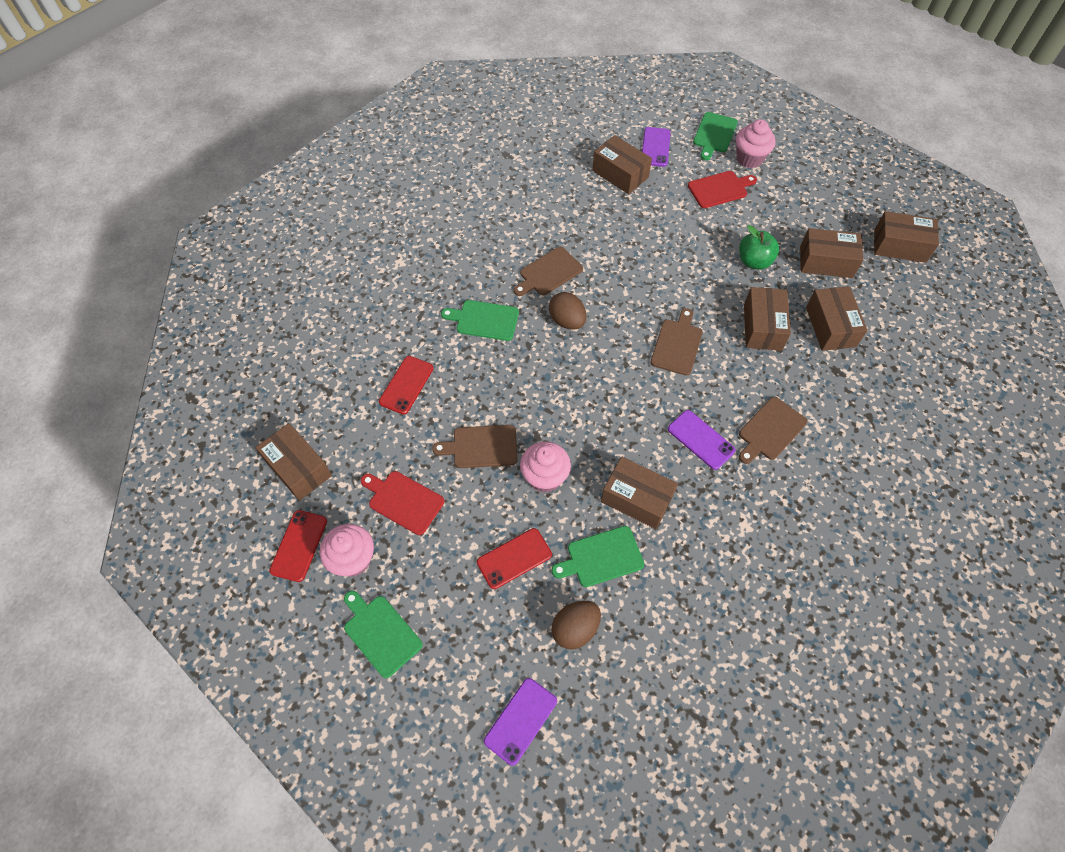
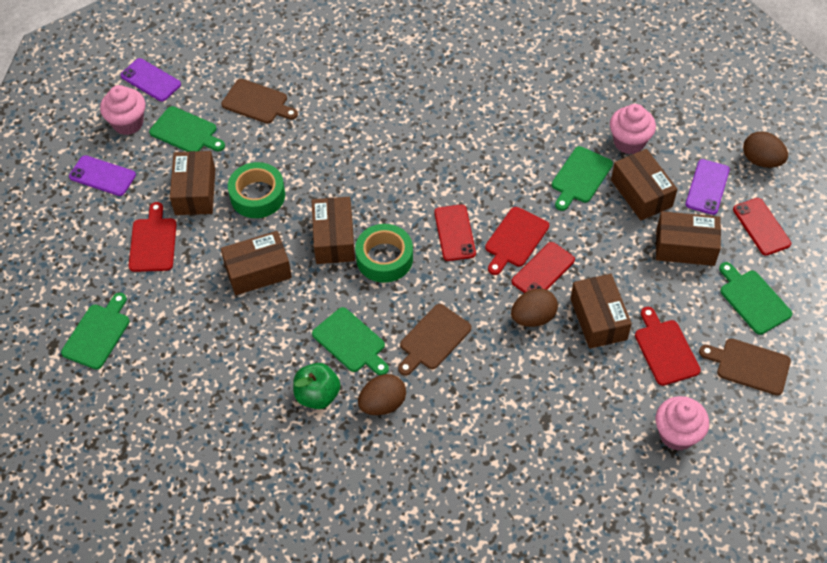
brown box: [256,423,332,501] [592,135,652,194] [601,457,678,529] [744,287,791,351] [800,228,863,278] [806,286,868,351] [874,211,939,263] = 7 -> [170,151,215,215] [221,231,292,295] [312,197,355,264] [570,274,632,349] [611,149,677,221] [656,211,721,266] = 6
brown cutting board: [432,425,518,468] [514,247,583,296] [651,308,703,376] [739,397,807,464] = 4 -> [221,79,298,124] [398,304,472,376] [699,338,791,396] = 3
brown egg: [549,292,586,330] [551,601,601,650] = 2 -> [358,374,406,415] [511,288,558,327] [743,131,788,168] = 3
green cutting board: [344,591,423,678] [441,300,519,341] [552,526,644,587] [693,112,738,160] = 4 -> [61,293,130,369] [149,106,225,152] [312,307,389,375] [552,146,613,211] [719,262,792,335] = 5
green tape: none = 0 -> [228,162,285,218] [355,224,413,283] = 2
red cutting board: [361,471,444,535] [688,171,757,208] = 2 -> [129,202,177,272] [485,207,549,275] [635,307,701,386] = 3

